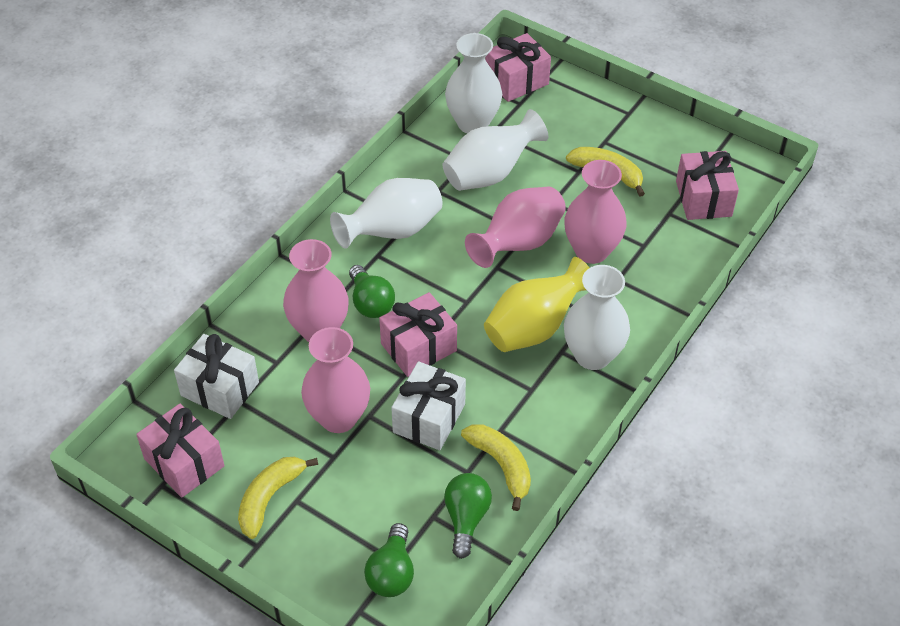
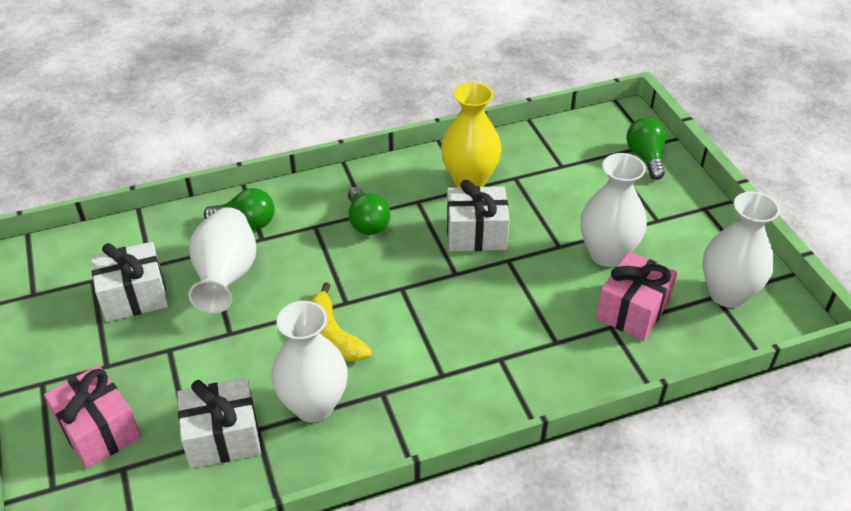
pink gift: [136,404,225,498] [379,292,457,377] [485,33,551,102] [676,151,739,220] = 4 -> [44,365,141,469] [596,251,677,341] = 2
pink vase: [283,239,349,342] [301,327,370,433] [465,186,566,268] [564,160,627,264] = 4 -> none = 0
white gift: [174,334,259,419] [391,361,466,450] = 2 -> [90,242,168,322] [177,378,261,468] [447,180,510,252] = 3
yellow banana: [238,457,318,539] [461,424,531,511] [566,147,645,197] = 3 -> [310,282,372,361] = 1

